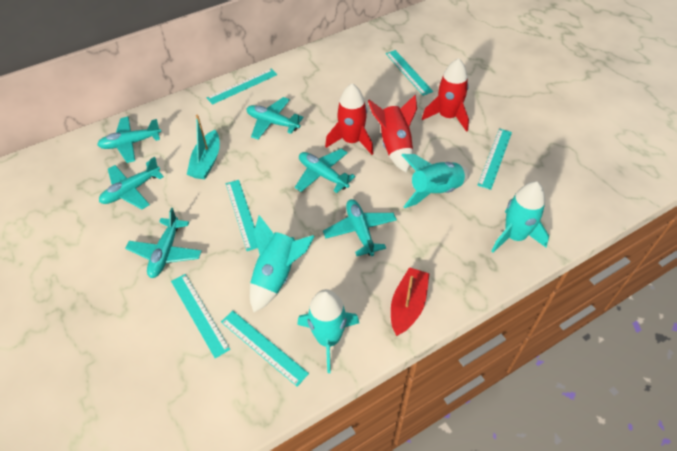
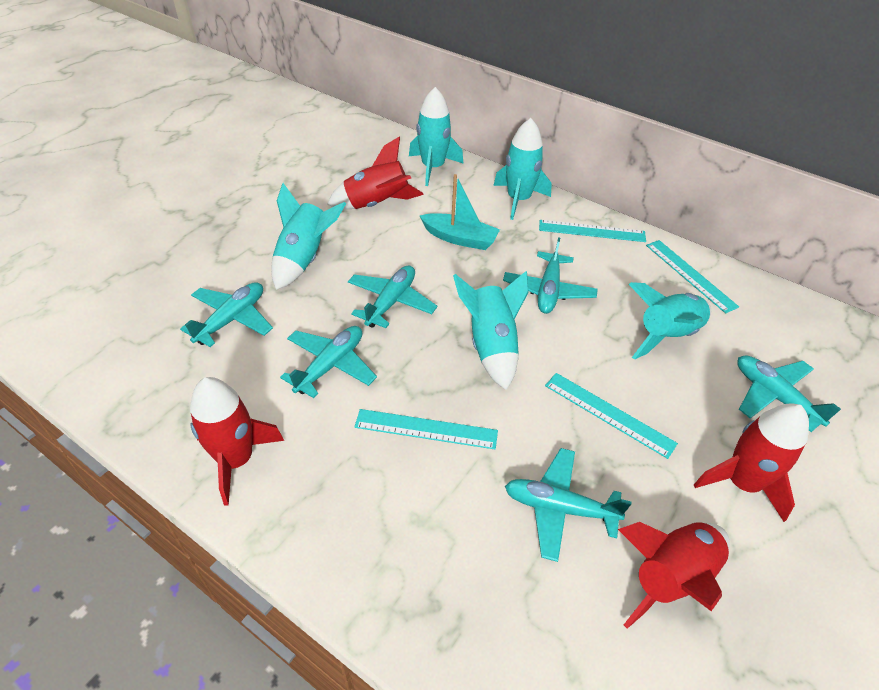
red boat: [391,267,430,336] = 1 -> none = 0
red rocket: [325,83,373,155] [368,95,417,172] [422,58,469,132] = 3 -> [190,377,284,506] [327,137,424,209] [618,522,730,629] [694,403,809,522] = 4
turquoise rocket: [250,215,315,312] [297,289,359,373] [402,154,470,208] [491,181,549,253] = 4 -> [271,183,346,290] [409,87,463,186] [453,271,529,390] [493,118,552,220] [629,282,711,359] = 5
turquoise ruler: [171,274,230,358] [207,69,277,105] [221,311,309,387] [226,180,258,251] [386,50,434,96] [477,129,512,190] = 6 -> [355,409,498,449] [539,220,646,242] [545,373,678,459] [646,240,739,314] = 4

